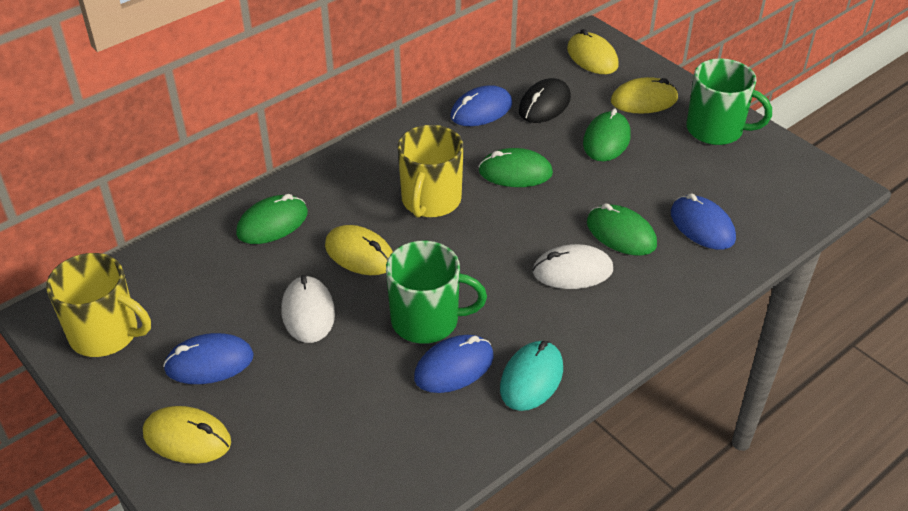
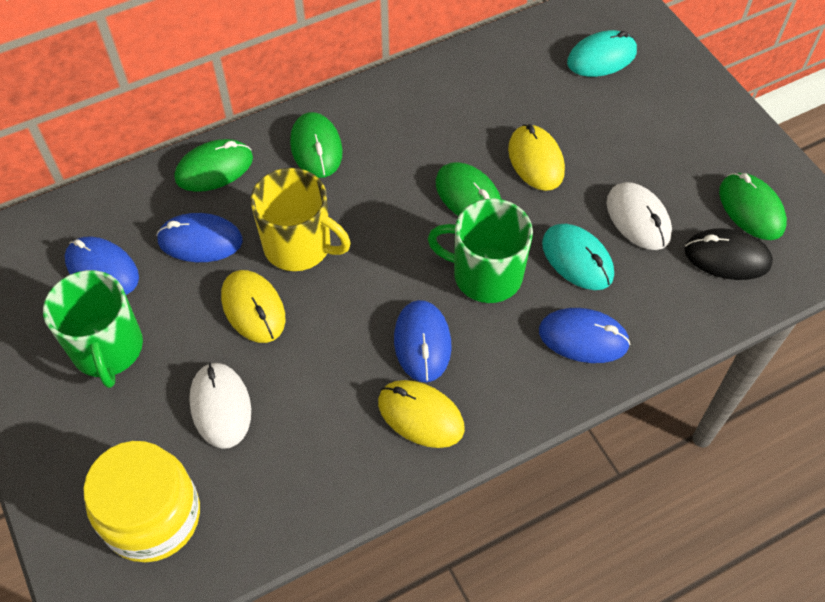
turquoise mouse: [500,341,563,411] = 1 -> [542,224,614,290] [567,30,637,77] = 2
yellow jar: none = 0 -> [83,441,200,562] = 1
yellow mouse: [143,406,231,464] [325,225,393,275] [567,29,619,74] [611,77,678,114] = 4 -> [221,270,285,343] [378,380,465,448] [508,124,565,191] = 3
yellow mug: [46,253,151,357] [398,125,464,218] = 2 -> [251,168,351,271] = 1

